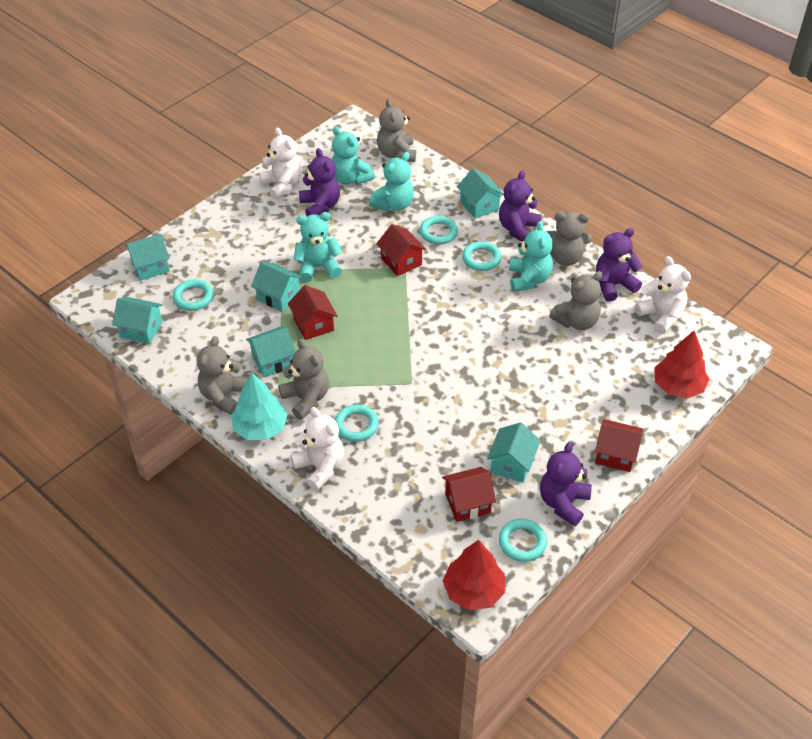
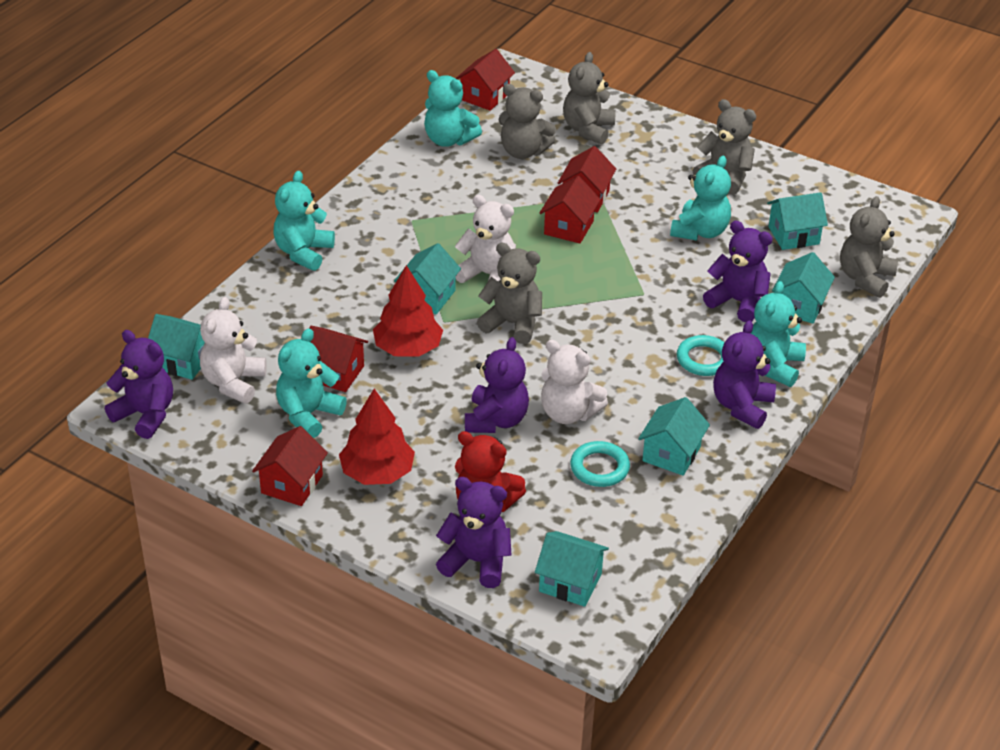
purple teddy bear: [299,148,340,216] [499,170,542,242] [540,442,592,526] [596,228,643,302] = 4 -> [105,330,173,439] [436,477,512,588] [465,337,529,433] [703,220,773,322] [713,320,776,429] = 5
red house: [288,285,337,340] [376,224,427,276] [442,467,496,522] [595,419,643,472] = 4 -> [252,426,328,506] [309,326,368,392] [455,49,515,111] [540,176,601,243] [558,146,616,213] = 5
red teddy bear: none = 0 -> [455,431,526,512] = 1
turquoise ring: [173,279,213,311] [335,404,379,442] [420,216,458,244] [462,241,502,271] [499,519,547,562] = 5 -> [570,441,630,487] [677,335,724,376] = 2
turquoise teddy bear: [293,212,342,282] [332,126,375,185] [369,152,414,211] [509,221,553,292] = 4 -> [274,171,335,271] [276,328,347,438] [424,70,482,147] [670,156,731,240] [751,281,806,387] = 5
turquoise tree: [231,373,288,440] = 1 -> none = 0

